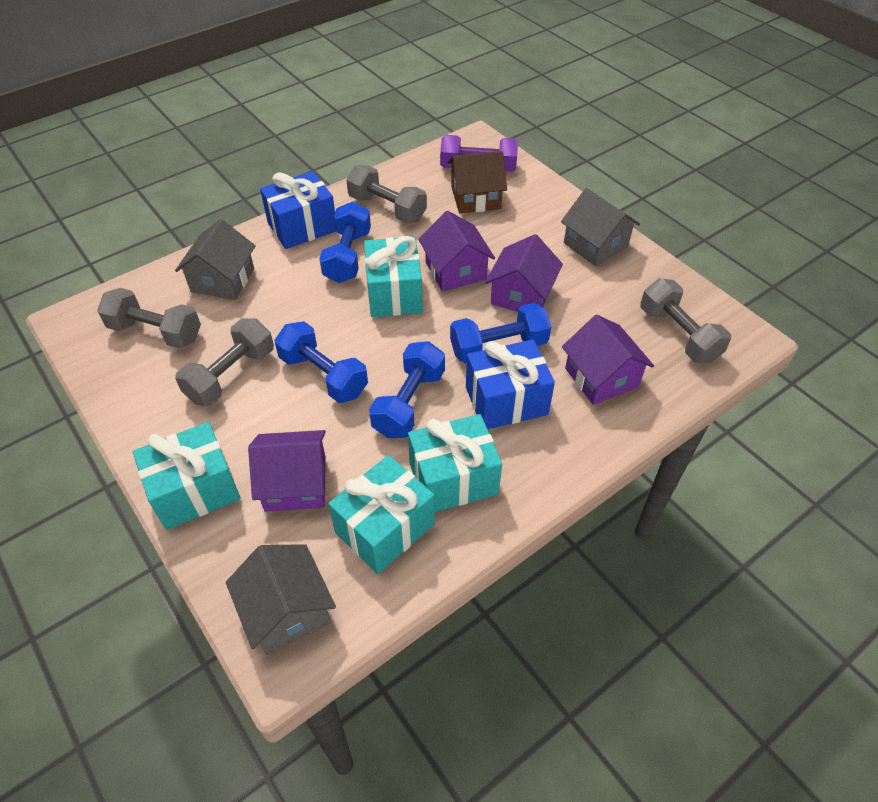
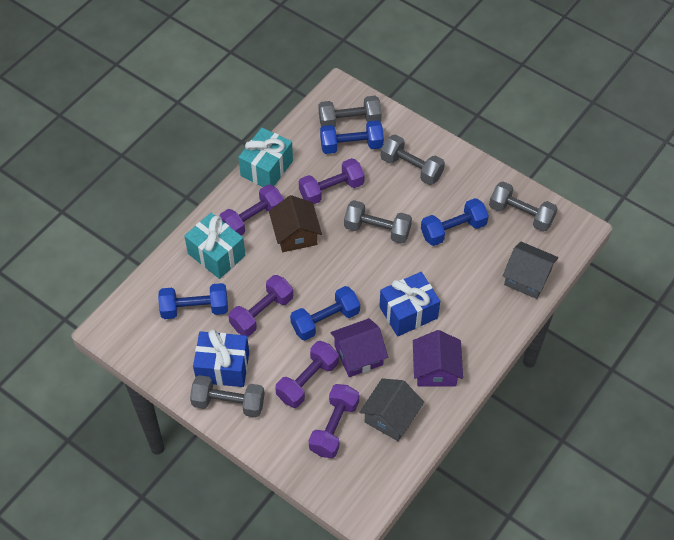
grey dumbbell: [97,288,201,349] [175,318,274,406] [346,165,427,223] [641,278,731,363] = 4 -> [190,375,265,417] [319,96,382,127] [344,200,412,244] [381,134,445,185] [489,181,558,232] = 5
grey house: [175,219,256,300] [226,544,336,655] [561,188,640,266] = 3 -> [359,378,424,441] [503,242,558,299] = 2
purple dumbbell: [440,135,518,172] = 1 -> [220,185,284,236] [228,275,293,337] [275,341,339,408] [299,158,365,205] [309,384,359,458] = 5
purple house: [248,430,326,512] [418,211,495,292] [485,234,563,312] [562,315,654,405] = 4 -> [330,318,388,377] [413,330,463,386] = 2
turquoise gift: [133,422,241,530] [328,455,435,574] [364,236,423,317] [408,414,502,512] = 4 -> [184,213,245,279] [238,127,293,187] = 2

